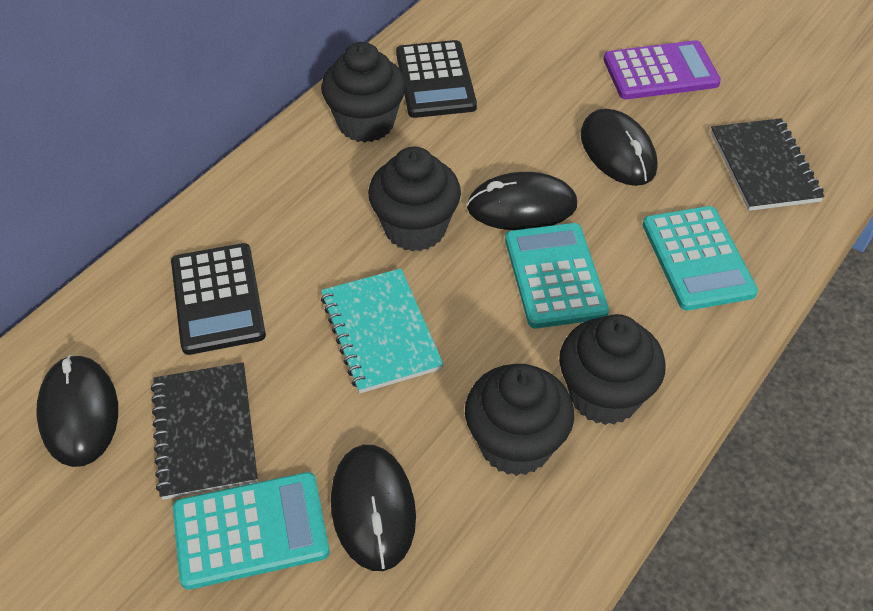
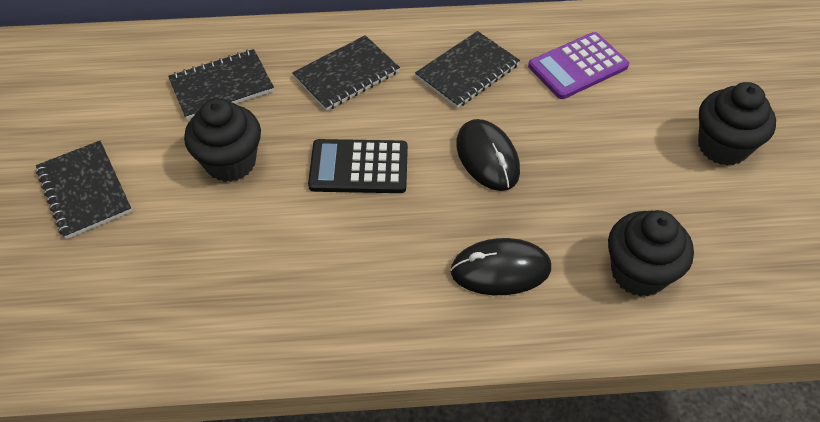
black calculator: [171,243,266,355] [396,40,477,118] = 2 -> [308,139,408,193] = 1
black cupcake: [321,42,406,143] [368,147,461,252] [465,364,574,476] [559,314,666,425] = 4 -> [184,98,261,182] [608,210,694,297] [698,82,776,166] = 3
black mouse: [36,355,118,467] [331,445,416,571] [467,172,577,230] [581,109,657,186] = 4 -> [450,238,551,295] [456,119,520,191] = 2
black notebook: [151,362,258,500] [711,118,825,211] = 2 -> [36,141,132,239] [168,49,274,120] [292,35,400,111] [415,31,520,108] = 4
turquoise calculator: [173,472,330,590] [505,223,609,328] [643,206,758,311] = 3 -> none = 0
turquoise notebook: [321,268,444,393] = 1 -> none = 0

